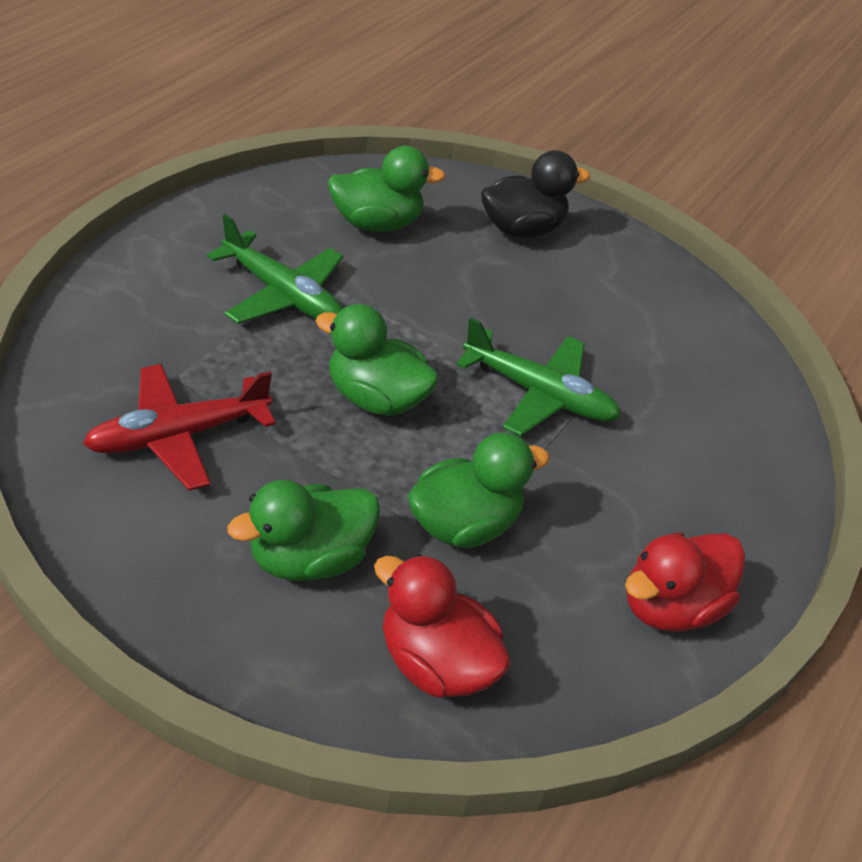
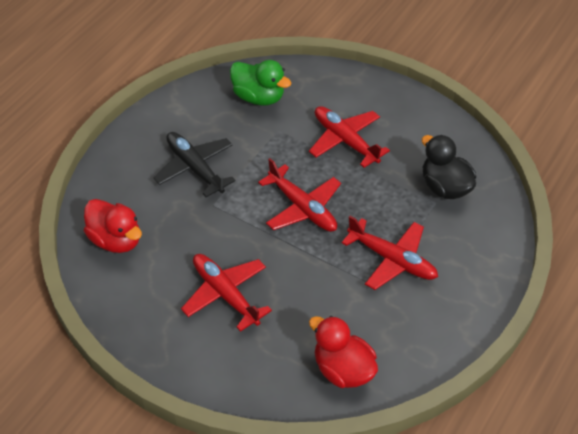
black plane: none = 0 -> [153,132,235,197] = 1
green duck: [227,480,380,581] [316,304,439,416] [327,146,446,232] [408,432,550,548] = 4 -> [230,60,291,106] = 1
green plane: [207,214,343,324] [456,318,621,437] = 2 -> none = 0
red plane: [83,364,275,490] = 1 -> [181,254,272,332] [258,158,341,232] [309,106,390,168] [342,216,438,290] = 4

